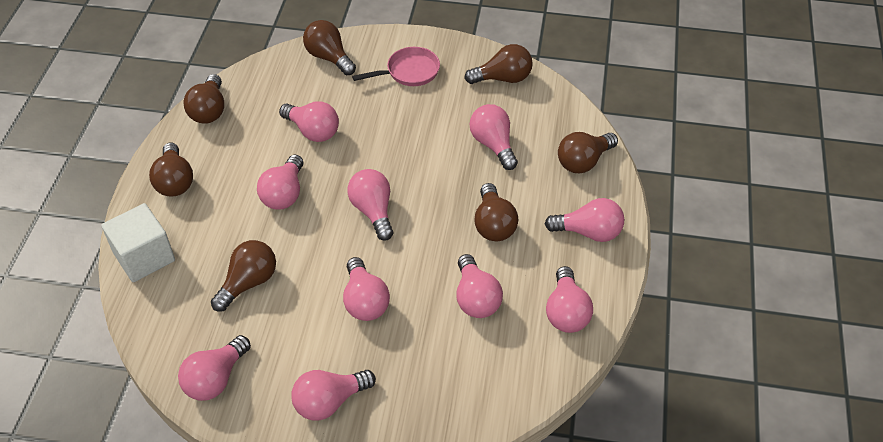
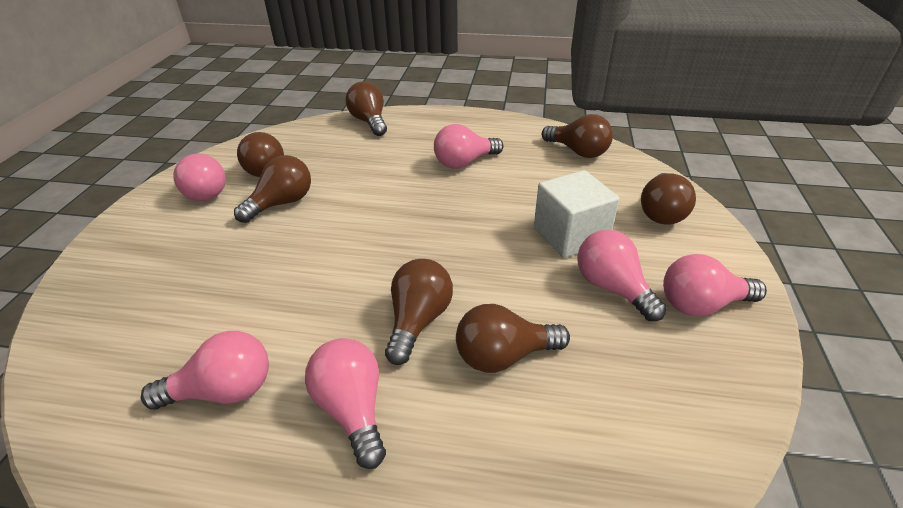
pink light bulb: [178,335,251,401] [257,155,303,210] [279,101,339,142] [291,370,376,421] [343,257,390,321] [347,169,393,241] [456,254,503,318] [470,104,518,170] [545,198,624,242] [546,266,593,333] = 10 -> [141,331,269,410] [173,154,226,201] [305,338,386,469] [434,124,503,169] [577,230,666,321] [663,254,767,316] = 6
pink pan: [352,47,440,86] = 1 -> none = 0

